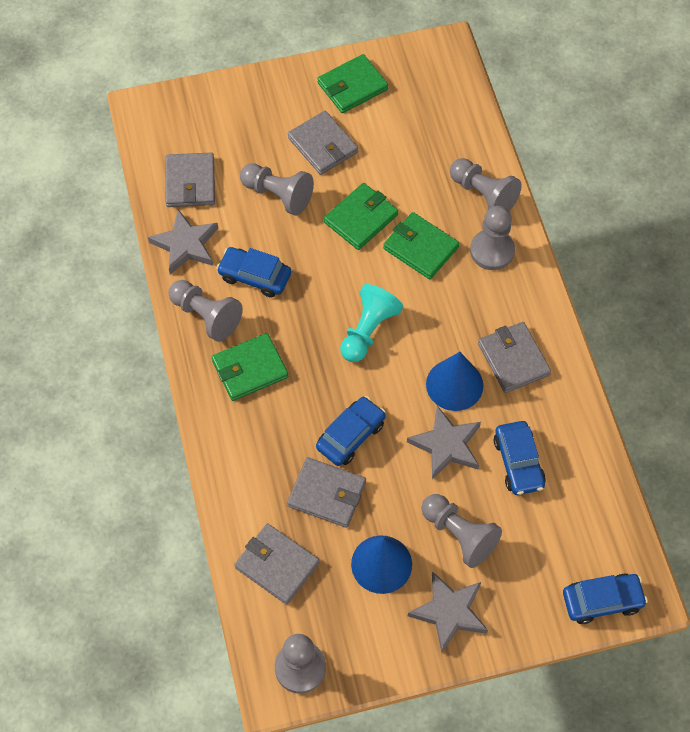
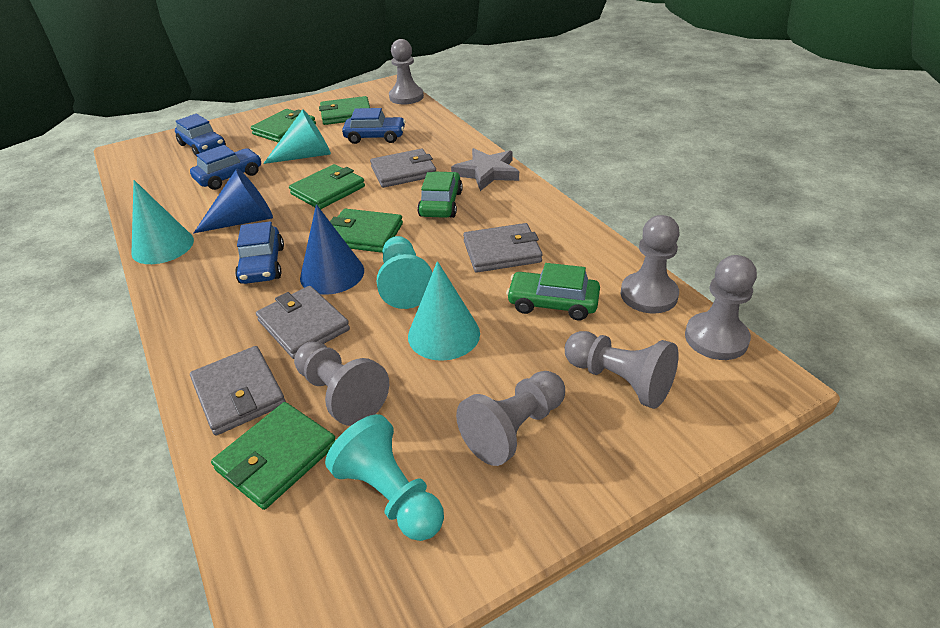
green car: none = 0 -> [417,172,463,218] [506,263,600,320] = 2
green wallet: [212,333,289,401] [317,54,388,113] [324,183,398,250] [383,212,459,279] = 4 -> [211,402,336,510] [251,109,316,143] [289,164,365,209] [319,96,370,125] [330,209,403,253] = 5
grey star: [148,209,218,274] [407,406,481,479] [408,571,488,653] = 3 -> [451,148,519,191] = 1
grey wallet: [165,152,215,207] [234,523,320,605] [287,457,366,528] [288,111,358,175] [478,322,551,393] = 5 -> [190,346,286,435] [256,286,350,359] [370,149,436,188] [463,223,543,273] = 4
turquoise cone: none = 0 -> [131,180,194,264] [263,109,331,164] [408,261,480,361] = 3
turquoise pawn: [340,284,403,362] = 1 -> [325,414,444,541] [377,236,432,309] = 2

